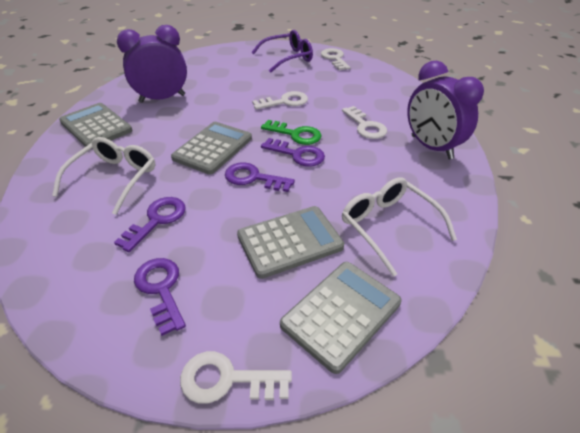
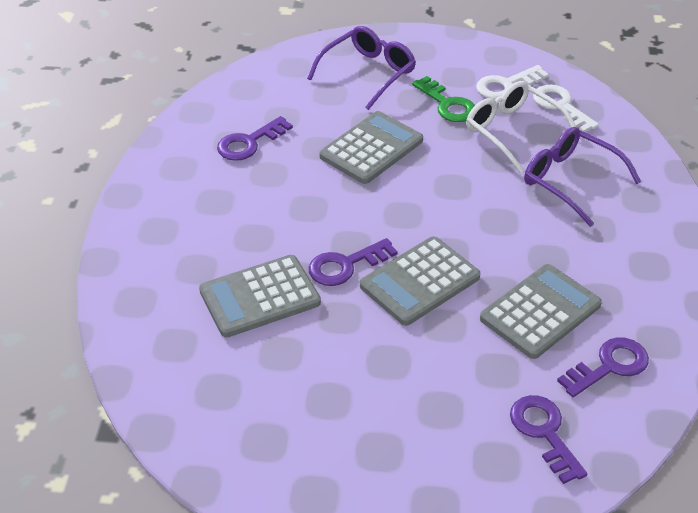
purple clock: [117,25,187,103] [407,61,484,160] = 2 -> none = 0
purple glasses: [251,30,313,73] = 1 -> [307,26,416,110] [524,127,641,227] = 2
white glasses: [52,137,156,215] [342,177,457,277] = 2 -> [466,81,576,173] = 1
white key: [180,351,292,404] [252,91,308,110] [321,48,350,70] [342,106,387,139] = 4 -> [476,65,549,100] [533,85,599,132] = 2

